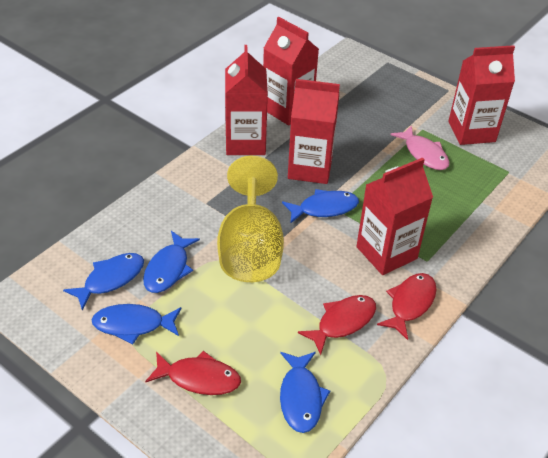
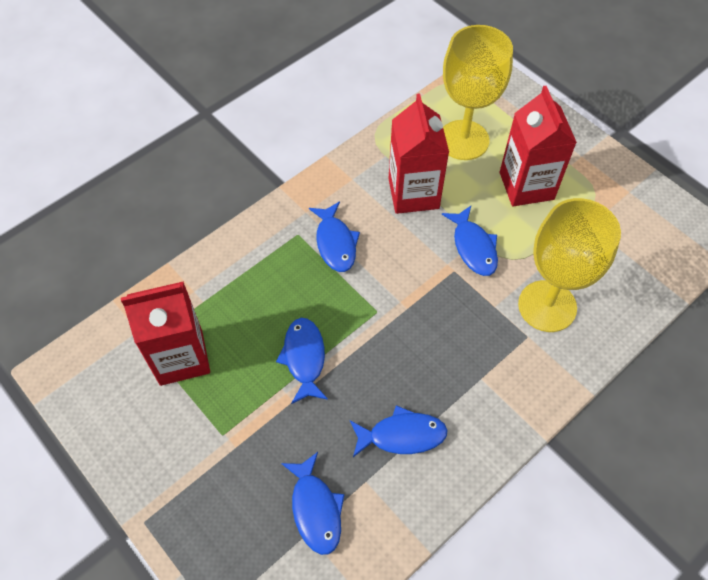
pink fish: [390,125,450,170] = 1 -> none = 0
red carton: [225,45,268,155] [263,17,319,126] [288,79,340,184] [356,157,433,275] [448,45,515,145] = 5 -> [121,281,210,386] [388,93,449,214] [500,86,577,206] = 3
red fish: [145,351,241,395] [298,295,376,355] [377,273,437,340] = 3 -> none = 0
yellow goblet: [217,156,284,282] = 1 -> [443,25,513,160] [518,198,621,332] = 2

